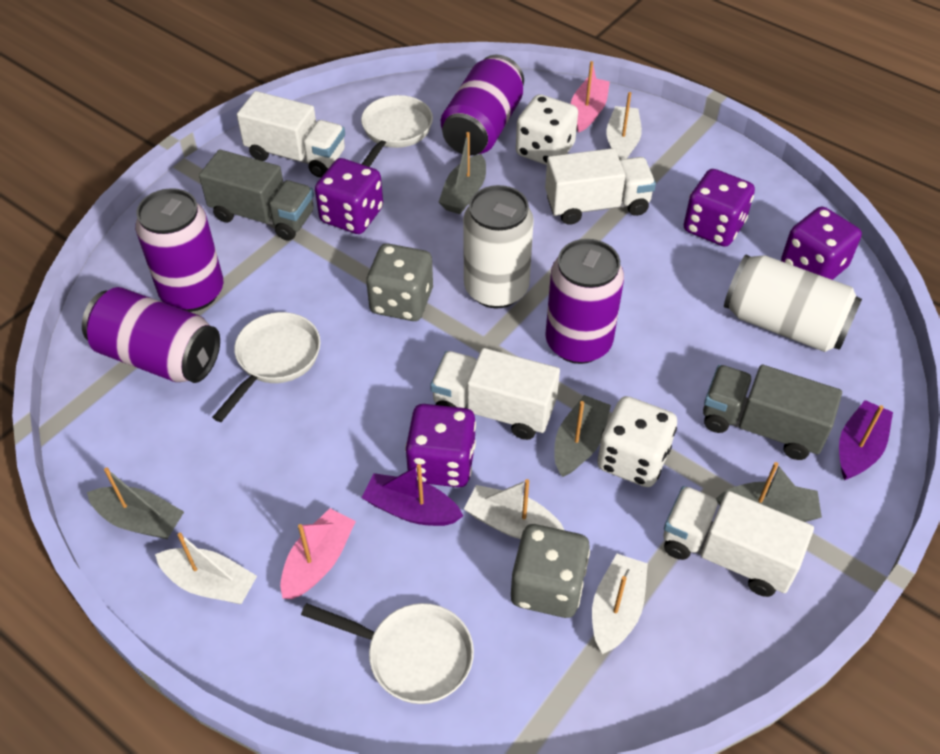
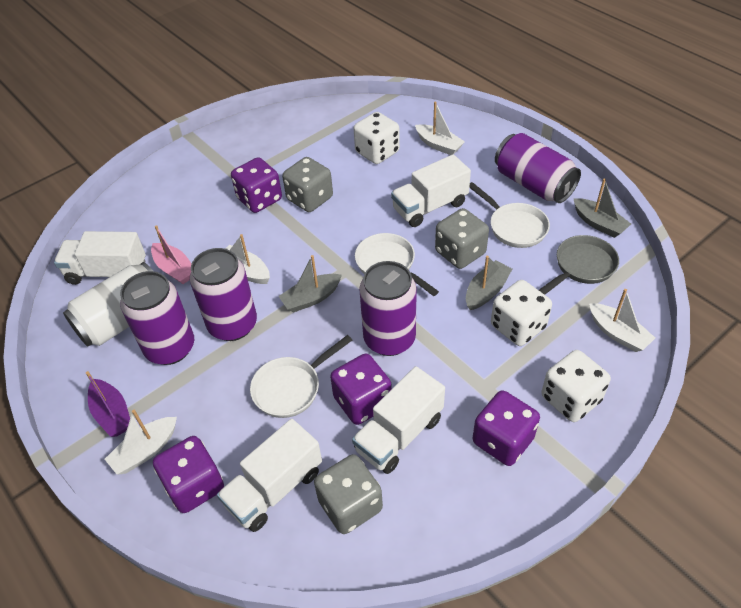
grey boat: [87,467,184,539] [439,132,486,214] [554,395,611,477] [716,462,822,522] = 4 -> [278,255,342,313] [466,256,512,310] [573,178,631,238] = 3
grey dice: [366,243,433,321] [511,524,590,618] = 2 -> [282,157,333,212] [314,454,383,534] [435,208,489,269] = 3
grey pan: none = 0 -> [539,235,619,295] = 1
grey truck: [199,150,314,241] [703,365,842,460] = 2 -> none = 0
pink boat: [280,508,356,599] [571,61,610,133] = 2 -> [151,225,191,284] = 1
purple boat: [362,464,463,526] [839,400,893,480] = 2 -> [86,371,130,437] = 1
white can: [463,185,534,308] [724,254,862,352] = 2 -> [63,262,153,347] = 1
white dice: [516,94,578,165] [597,396,677,487] = 2 -> [353,112,400,164] [491,280,552,346] [541,350,611,422] = 3

